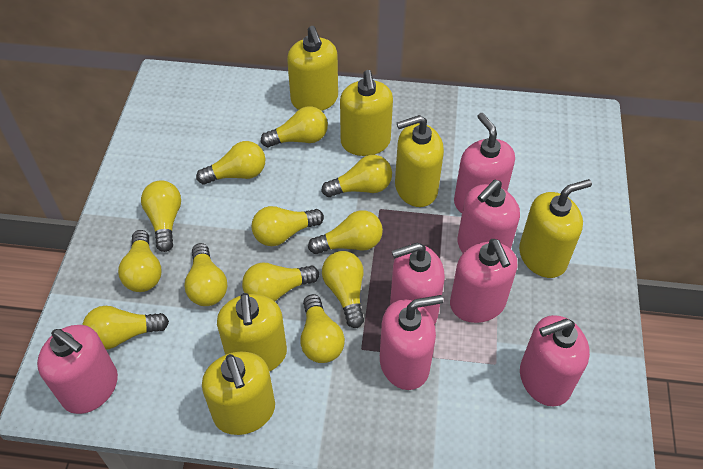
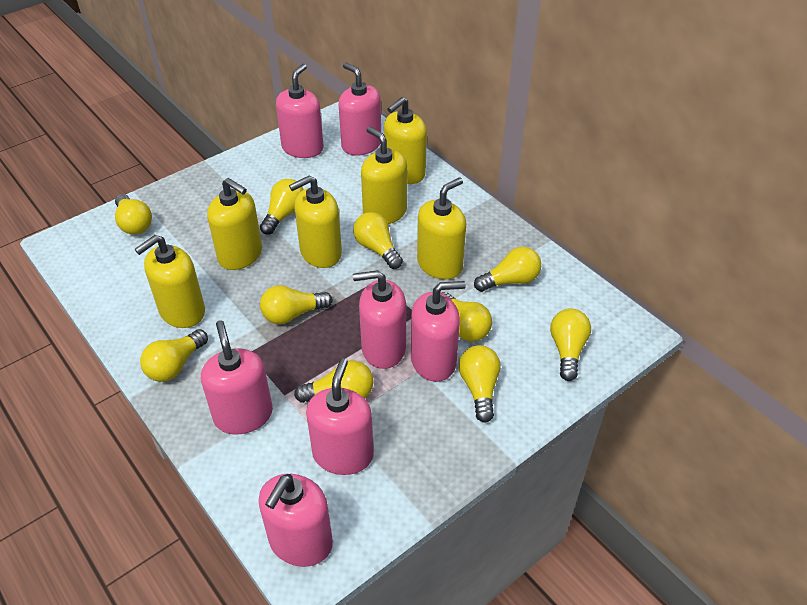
yellow light bulb: [82,306,169,349] [118,230,162,292] [141,181,181,252] [184,243,227,306] [196,141,265,185] [242,262,319,301] [252,206,324,246] [261,106,328,147] [300,294,345,363] [308,210,383,254] [321,155,392,197] [322,251,364,328] = 12 -> [115,194,152,235] [140,329,208,382] [260,179,304,235] [260,285,333,324] [294,360,374,403] [353,212,403,269] [442,292,492,342] [459,345,501,423] [474,247,541,292] [550,308,591,381] = 10

